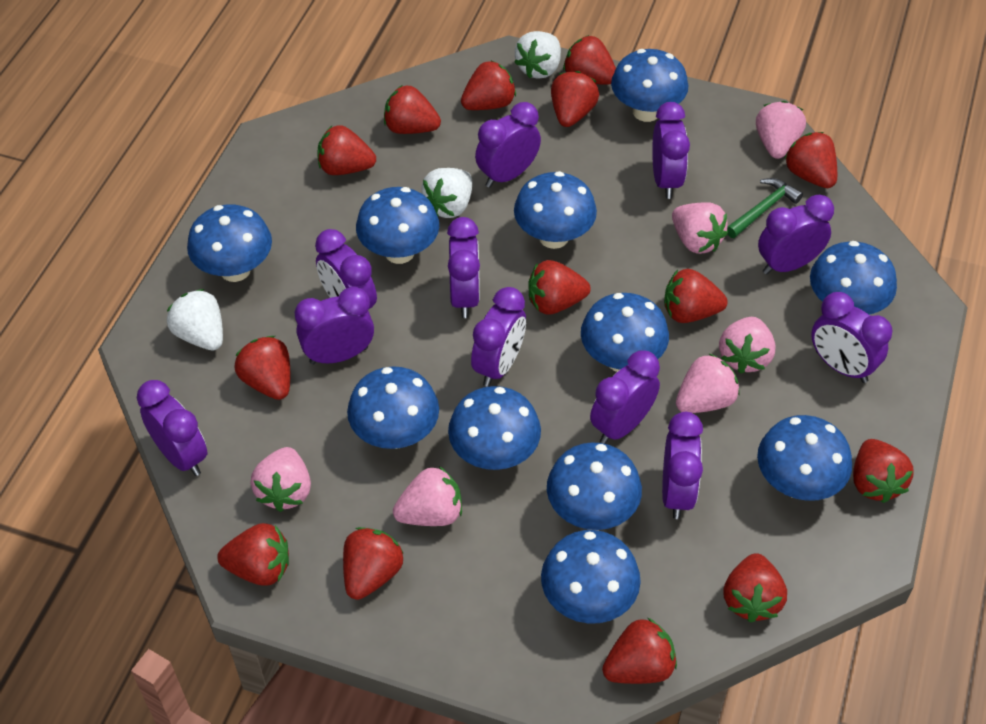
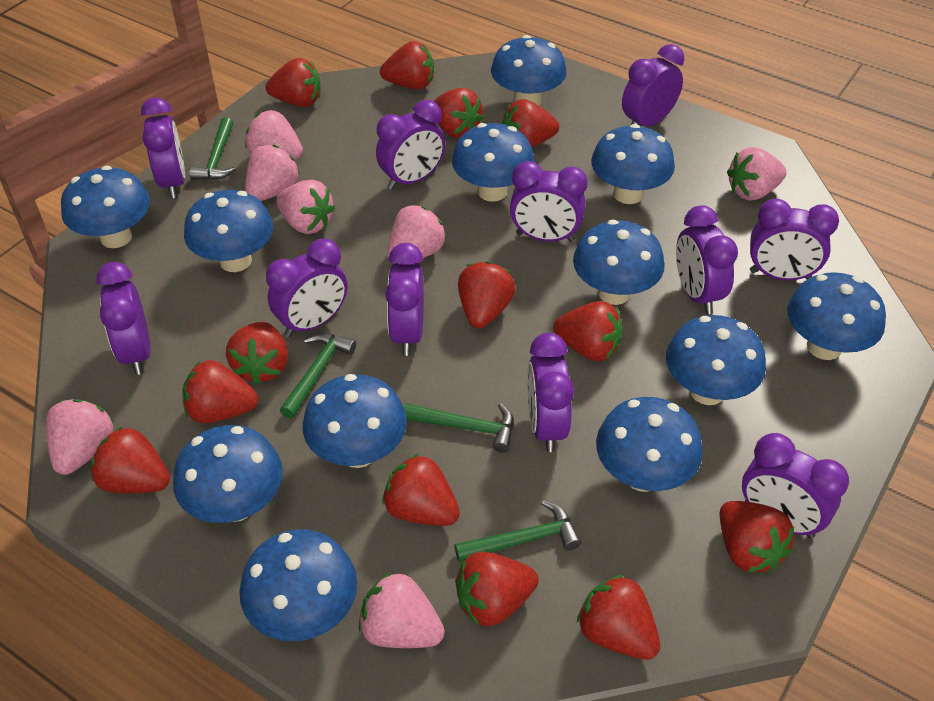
blue mushroom: [187,204,272,282] [347,367,439,449] [356,187,439,264] [448,386,541,470] [514,171,597,249] [541,530,641,623] [547,442,642,530] [581,293,669,372] [611,49,688,122] [757,415,852,501] [810,241,897,315] = 11 -> [61,166,150,248] [173,425,283,523] [184,190,273,272] [239,529,357,641] [303,374,407,468] [452,123,535,202] [491,35,567,105] [573,220,665,305] [591,124,675,204] [596,397,703,492] [666,315,766,405] [787,272,886,360] = 12
green hammer: [727,178,803,238] = 1 -> [189,117,236,180] [280,333,356,419] [404,403,514,453] [454,500,581,562] = 4
pink strawberry: [251,447,311,512] [393,466,462,526] [672,202,728,254] [676,353,739,413] [719,317,776,374] [756,101,806,159] = 6 -> [46,399,114,475] [245,110,303,160] [245,145,300,201] [276,180,335,234] [359,571,445,648] [387,205,446,264] [727,147,787,201] = 7
red strawberry: [217,523,289,586] [234,336,290,400] [318,125,376,175] [343,527,404,600] [384,85,441,134] [461,61,516,110] [528,260,591,315] [551,71,599,127] [563,35,616,85] [602,617,677,684] [664,269,728,323] [724,553,787,623] [784,132,837,188] [853,439,913,503] = 14 -> [91,427,170,493] [182,360,258,423] [226,322,288,385] [265,58,320,107] [380,41,434,90] [382,454,460,526] [434,88,484,138] [455,552,539,627] [458,261,516,328] [502,99,559,147] [553,301,623,361] [577,575,660,660] [719,501,794,573] = 13
white strawberry: [167,289,223,350] [422,168,472,218] [514,31,561,79] = 3 -> none = 0

